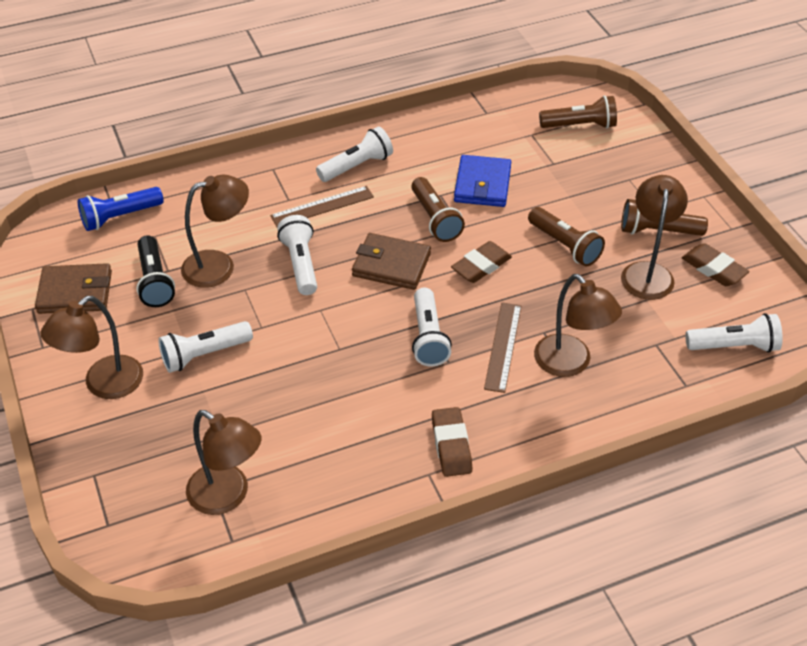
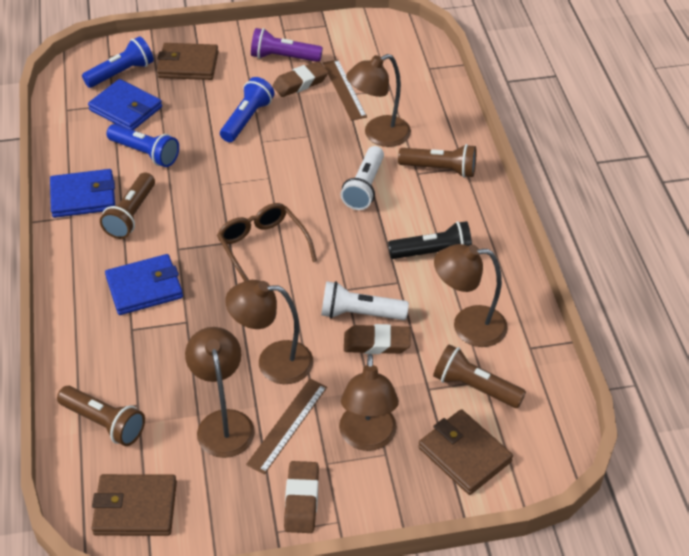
blue flashlight: [78,187,164,231] = 1 -> [82,36,154,88] [106,124,179,167] [220,77,275,142] = 3
blue wallet: [454,155,511,207] = 1 -> [50,169,115,218] [88,79,162,130] [105,254,183,315] = 3
brown glasses: none = 0 -> [217,203,317,281] = 1
brown wallet: [35,263,112,314] [352,233,431,290] = 2 -> [92,474,177,536] [157,43,219,80] [418,409,513,495] = 3
purple flashlight: none = 0 -> [251,28,323,62] = 1
white flashlight: [158,321,253,373] [277,215,317,295] [316,126,393,182] [412,288,452,366] [686,313,783,353] = 5 -> [321,281,409,320] [341,146,384,210] = 2

